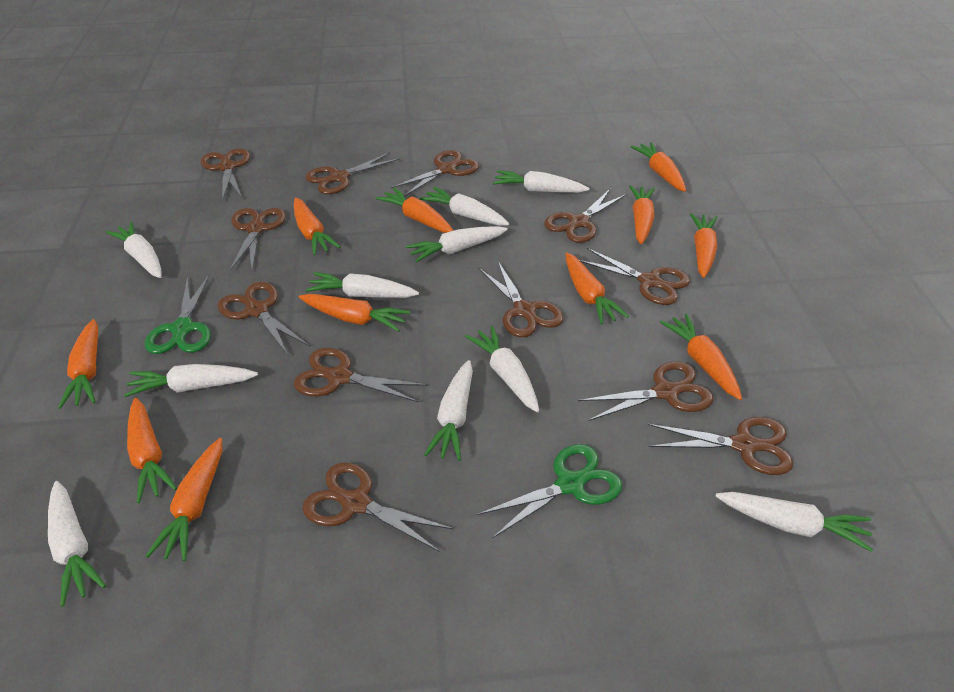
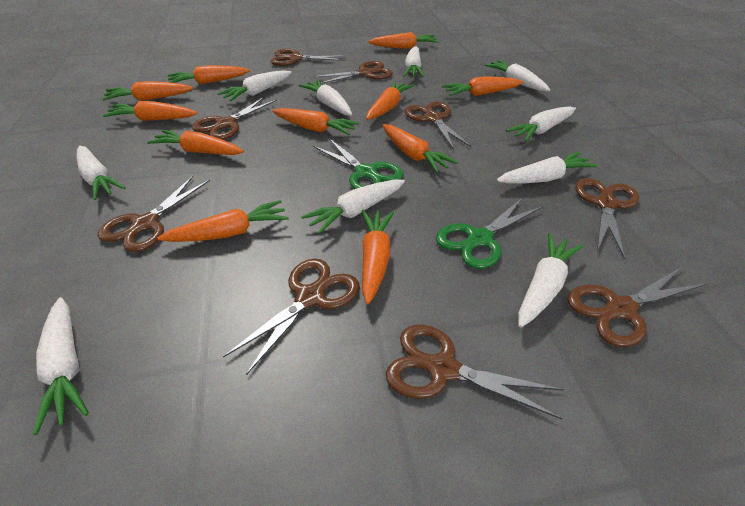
brown scissors: [201,148,250,201] [217,282,310,355] [230,208,286,271] [294,348,427,402] [302,462,454,552] [305,152,400,194] [391,150,479,197] [479,261,564,337] [544,189,627,243] [578,361,713,421] [579,248,690,305] [648,417,793,475] = 12 -> [98,176,210,252] [192,97,277,139] [223,258,360,375] [270,49,347,66] [312,61,393,84] [386,324,564,419] [405,101,472,149] [567,268,706,347] [575,178,639,259] = 9

